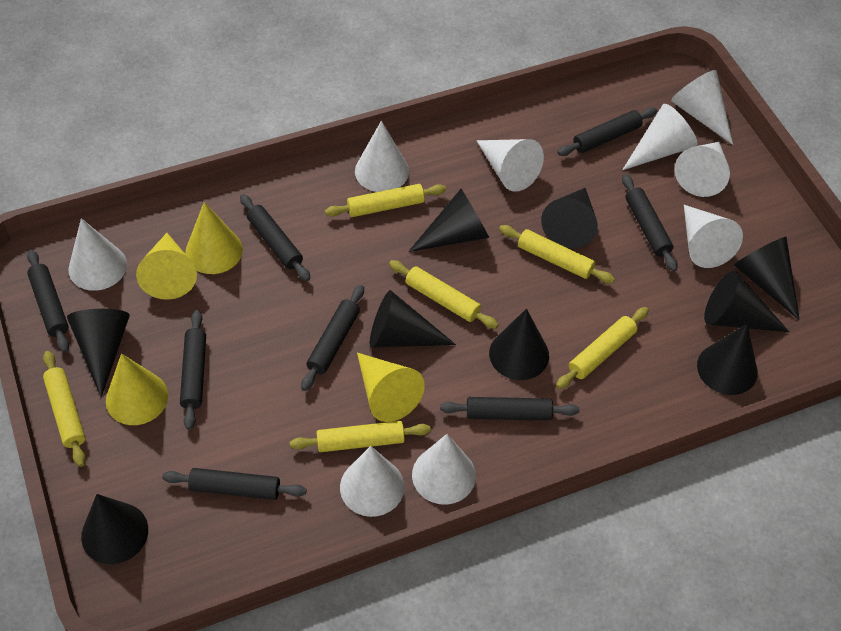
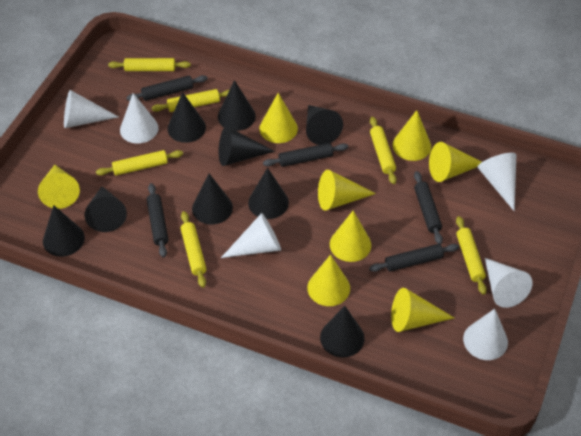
black rolling pin: [27,250,69,353] [162,468,307,500] [180,310,206,430] [240,194,310,281] [301,285,364,391] [440,397,579,421] [558,108,657,156] [622,174,677,272] = 8 -> [126,75,208,101] [147,183,168,257] [263,143,348,167] [369,244,459,272] [414,171,443,244] = 5
white cone: [68,218,127,291] [340,446,404,517] [355,121,409,192] [412,434,476,505] [476,139,544,192] [622,104,698,170] [671,70,733,145] [675,142,730,197] [684,205,743,268] = 9 -> [64,90,118,128] [120,93,158,144] [221,213,281,258] [463,309,508,360] [477,153,516,211] [485,258,532,308] = 6
yellow cone: [106,353,168,425] [136,233,197,300] [185,202,243,274] [357,353,425,422] = 4 -> [38,165,80,209] [259,93,298,143] [307,255,350,306] [318,170,376,211] [330,211,371,262] [391,288,454,332] [392,110,431,161] [429,142,481,182] = 8

